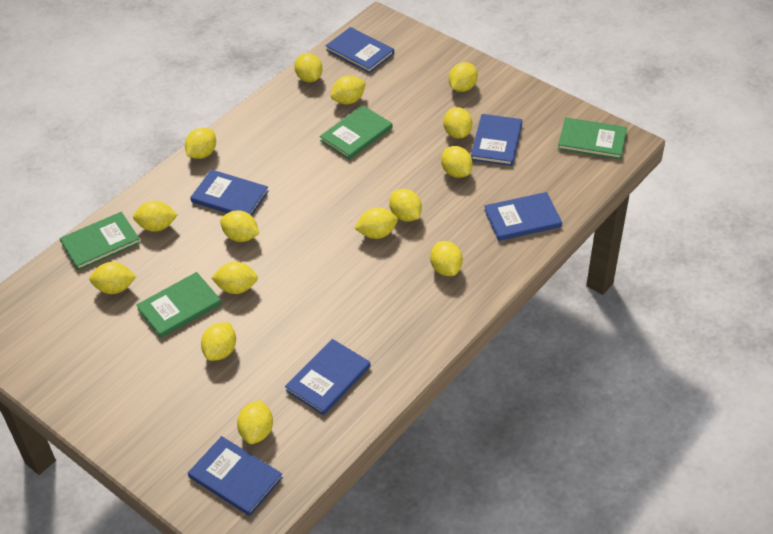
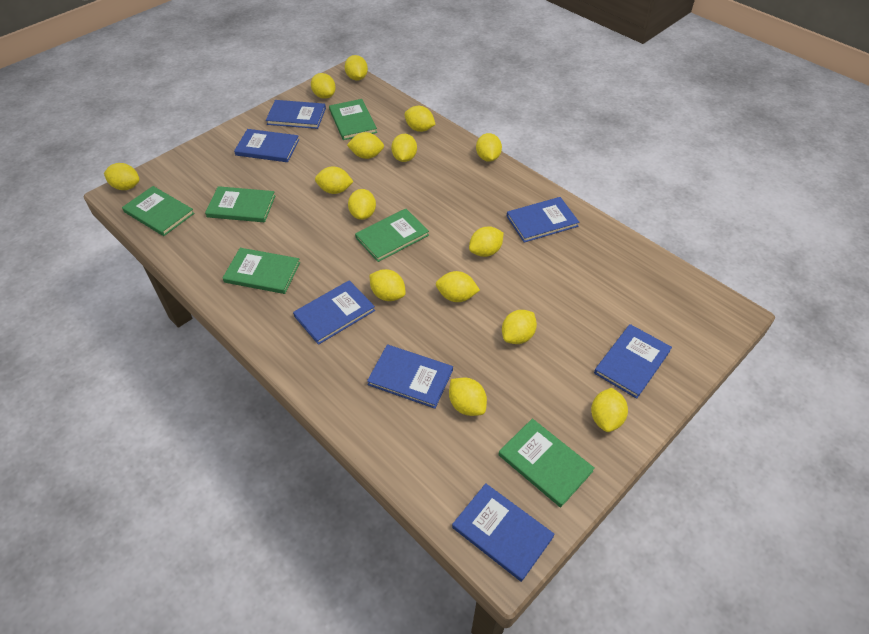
blue book: [188,436,283,516] [190,169,269,216] [285,339,370,415] [325,27,394,73] [471,114,522,166] [484,192,562,241] = 6 -> [234,129,299,162] [266,100,326,129] [293,280,375,345] [367,344,453,409] [452,483,555,582] [507,197,579,243] [594,324,672,399] = 7
green book: [60,212,141,271] [136,272,222,338] [320,105,392,160] [558,117,627,160] = 4 -> [122,186,195,236] [205,186,275,222] [223,248,300,294] [329,99,377,140] [355,209,429,262] [498,418,595,508] = 6

